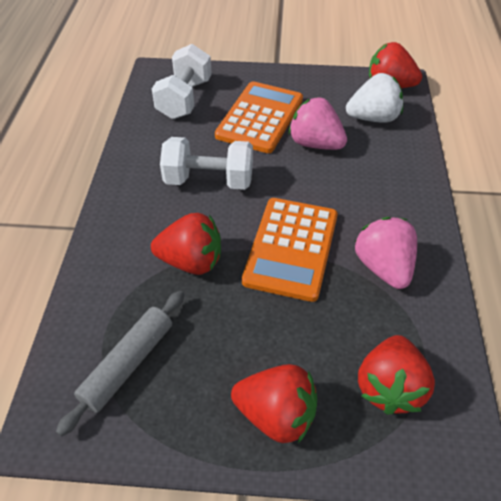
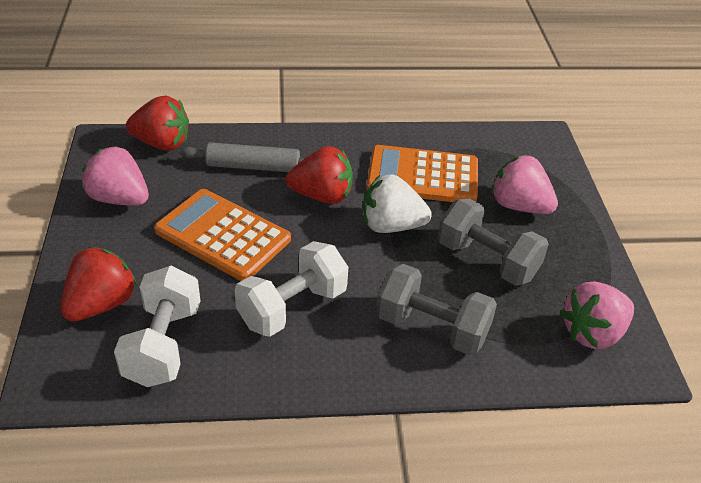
grey dumbbell: none = 0 -> [376,264,497,355] [438,199,549,286] = 2
pink strawberry: [289,97,347,150] [355,217,417,289] = 2 -> [82,146,149,206] [492,155,558,214] [560,281,634,349] = 3
red strawberry: [151,213,221,275] [231,364,317,443] [358,335,435,415] [369,42,422,88] = 4 -> [61,247,137,321] [126,96,189,151] [286,146,353,204] = 3

